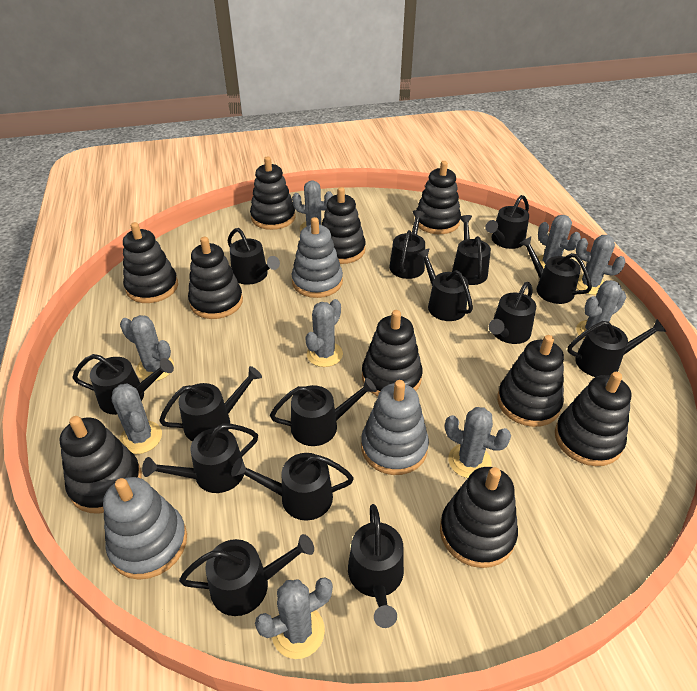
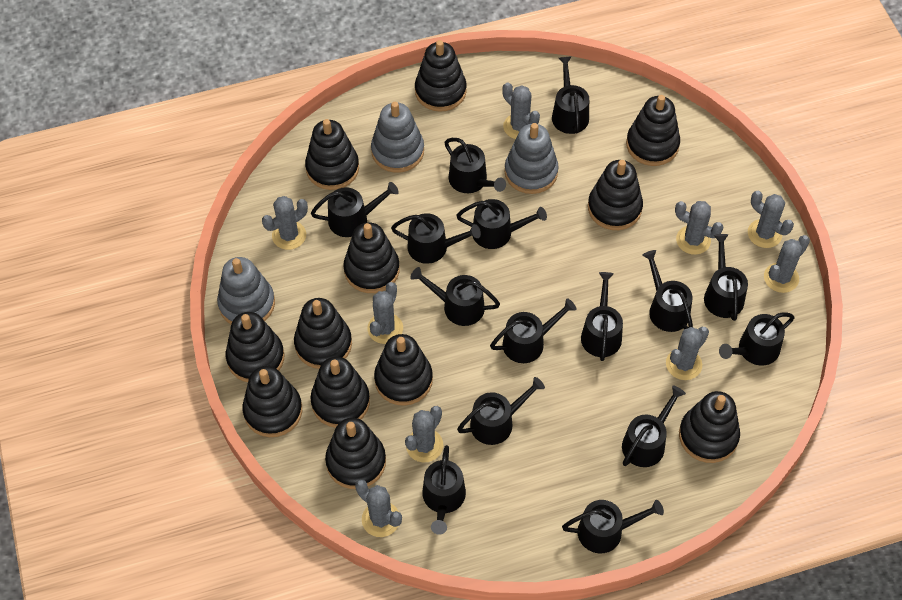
black stacking toy: [60,416,142,514] [123,222,178,303] [188,237,243,319] [250,156,296,230] [322,187,366,264] [362,310,423,396] [416,161,461,234] [440,467,518,568] [497,335,564,427] [555,372,631,466] = 10 -> [226,312,284,382] [242,366,302,437] [294,298,352,369] [305,119,359,190] [310,357,370,428] [325,418,386,489] [343,222,400,293] [374,334,433,406] [415,40,467,112] [588,160,643,230] [626,95,680,166] [679,391,740,463] = 12

